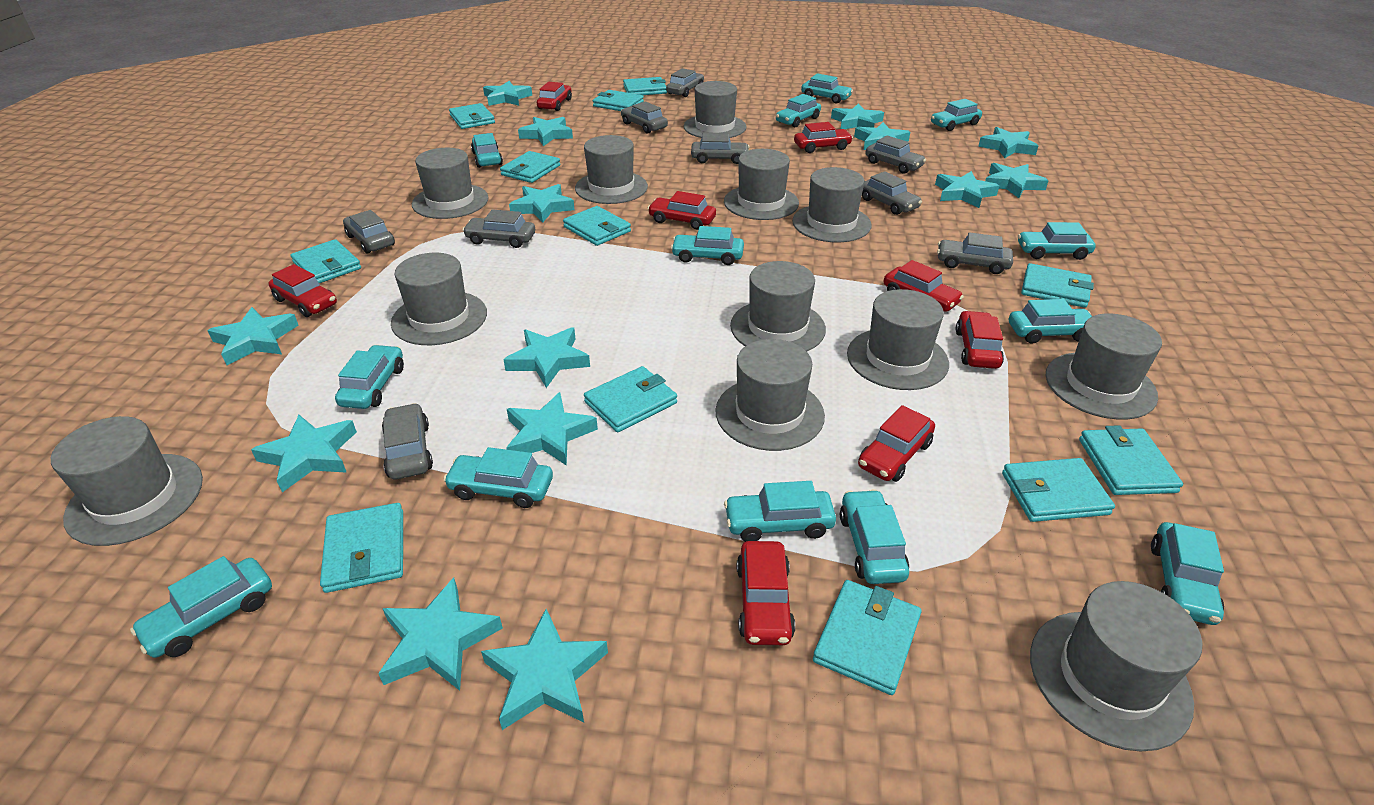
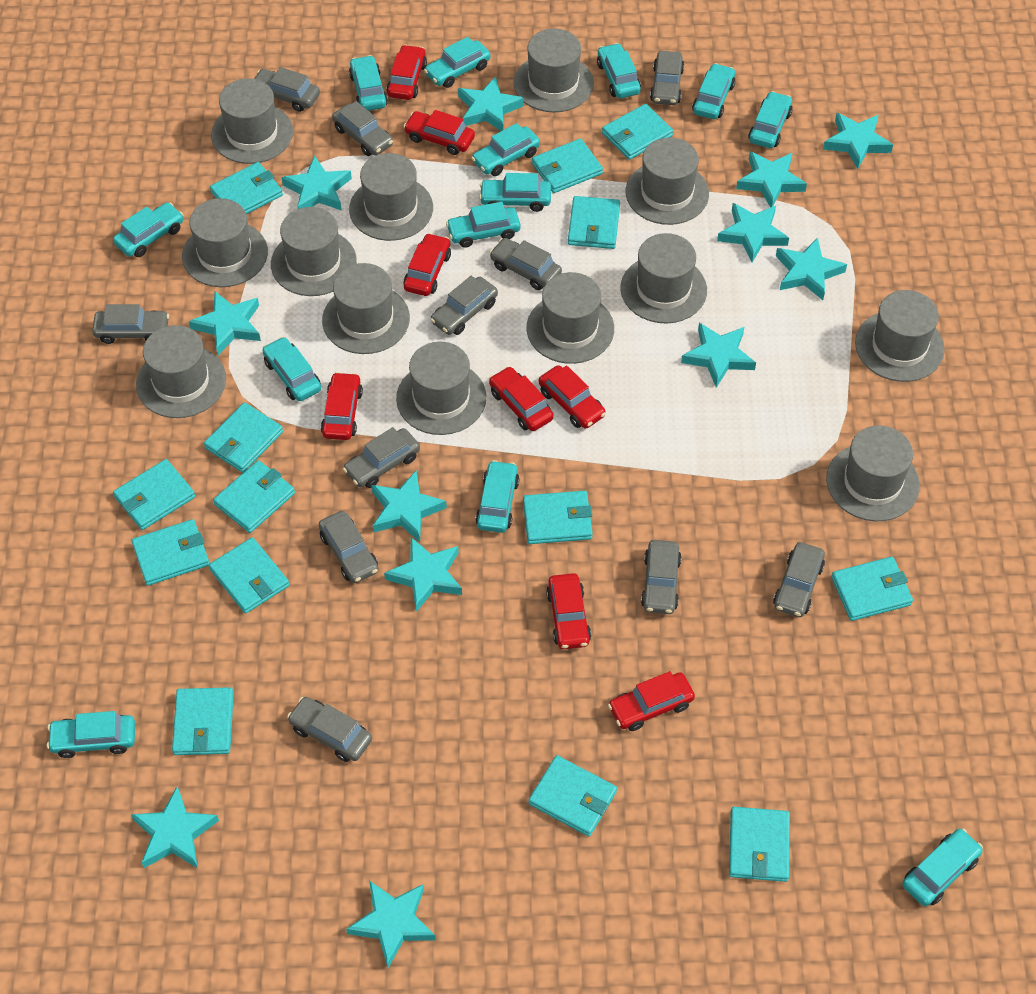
grey car: [343,210,395,254] [382,403,433,480] [462,209,535,248] [621,101,668,133] [666,68,704,97] [691,133,750,164] [862,171,922,215] [865,135,926,174] [937,232,1013,274] = 9 -> [92,304,169,344] [254,67,320,112] [287,697,372,762] [319,511,379,583] [332,101,393,156] [343,427,420,488] [430,276,498,335] [489,238,562,290] [641,540,682,614] [650,51,684,105] [773,542,825,617] = 11
grey hat: [51,416,203,546] [391,253,487,345] [412,148,489,219] [575,135,648,204] [684,81,747,138] [715,339,825,451] [724,149,799,220] [730,261,826,352] [792,167,872,242] [847,289,949,390] [1030,581,1202,752] [1046,313,1162,420] = 12 -> [136,325,226,418] [182,198,268,287] [211,78,293,164] [271,207,357,296] [322,263,410,354] [349,153,433,241] [396,342,486,435] [513,29,594,112] [526,272,614,364] [620,233,707,323] [626,138,709,225] [826,425,920,521] [855,290,944,382] = 13
turquoise star: [207,307,299,365] [251,415,357,492] [378,577,503,691] [481,609,608,730] [483,81,532,106] [503,327,590,388] [506,392,598,466] [509,184,575,223] [518,117,573,146] [831,104,884,129] [854,122,910,150] [935,171,999,208] [978,127,1038,158] [985,163,1049,198] = 14 -> [131,786,219,868] [189,291,261,355] [282,156,352,211] [346,880,436,968] [371,471,447,542] [384,537,462,612] [458,76,524,131] [681,323,756,388] [717,203,789,262] [736,151,807,208] [776,237,847,300] [823,113,893,169] = 12
turquoise wallet: [291,239,361,283] [320,503,403,593] [449,103,495,129] [500,151,560,183] [563,206,631,246] [584,366,677,432] [593,90,644,111] [623,77,667,95] [813,580,922,695] [1002,458,1115,522] [1021,263,1094,308] [1079,425,1183,495] = 12 -> [113,459,195,530] [132,519,210,586] [172,687,234,755] [204,402,283,473] [209,537,289,614] [210,162,283,214] [213,460,295,533] [523,491,593,544] [529,755,617,836] [532,138,603,193] [568,196,620,249] [602,104,673,160] [729,807,790,882] [831,557,913,621] = 14

